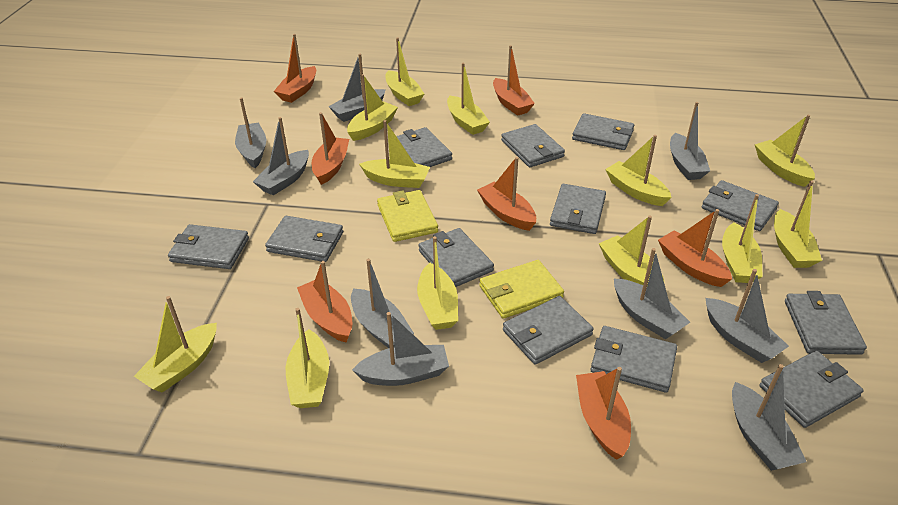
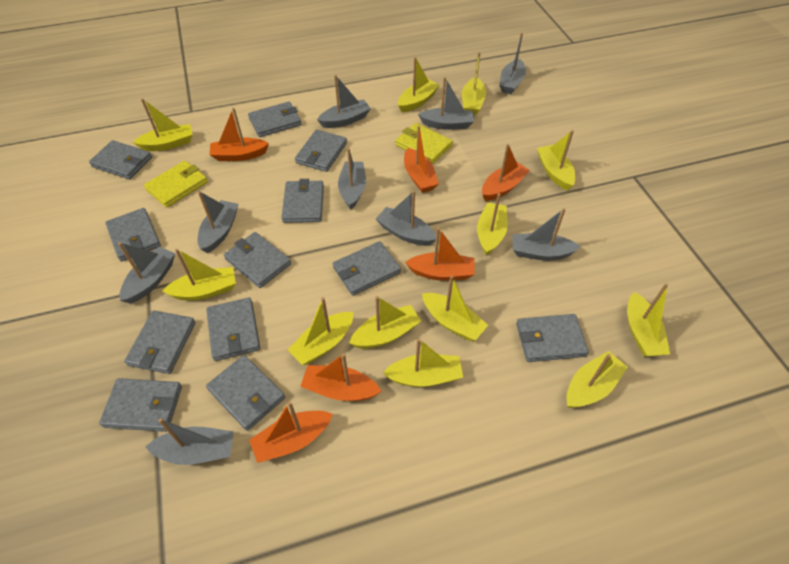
orange boat: [274,34,316,103] [297,261,352,343] [312,112,349,185] [477,157,536,231] [493,45,535,116] [576,367,631,460] [658,209,732,287] = 7 -> [210,108,269,161] [249,401,333,463] [300,353,381,401] [404,126,439,193] [405,228,475,281] [482,144,530,201] = 6

